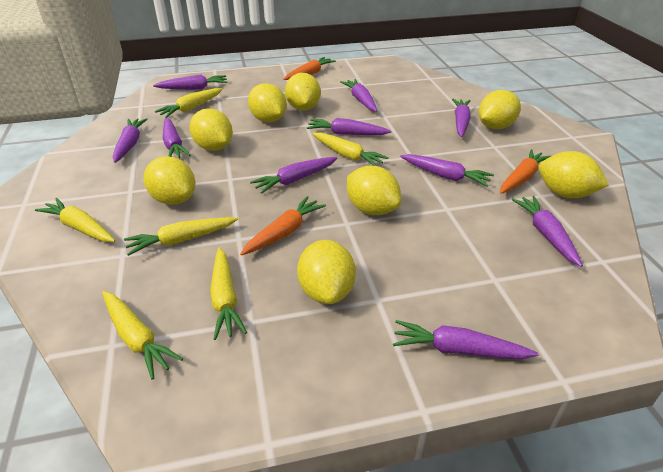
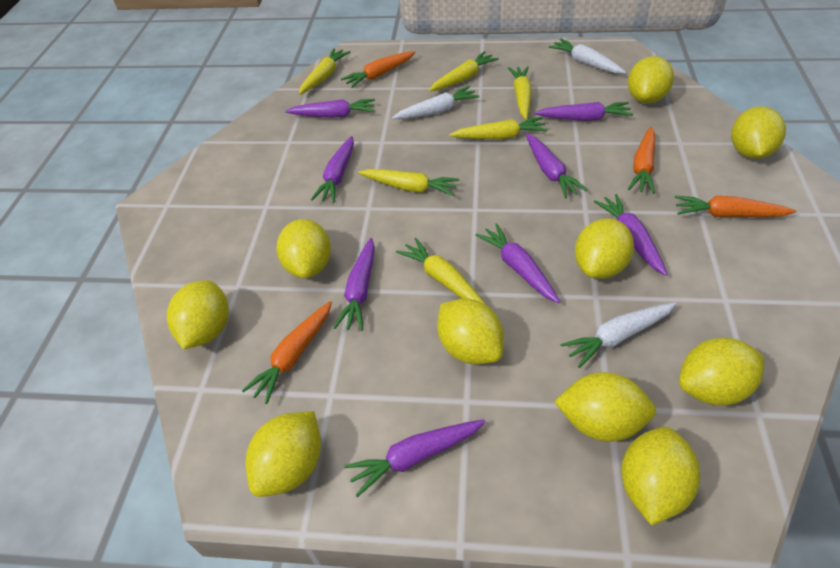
orange carrot: [240,196,326,256] [283,57,336,80] [500,149,551,194] = 3 -> [242,301,332,404] [341,51,416,88] [628,126,655,194] [675,196,797,217] = 4
purple carrot: [113,118,148,163] [153,75,228,90] [163,118,190,158] [250,157,337,194] [307,118,391,135] [340,79,377,112] [393,320,539,359] [400,154,494,187] [452,99,471,137] [512,196,583,267] = 10 -> [285,99,375,118] [311,136,354,203] [334,238,375,331] [344,420,485,497] [475,223,560,303] [526,134,588,198] [535,102,633,121] [594,194,668,276] = 8
white carrot: none = 0 -> [392,86,480,119] [548,38,626,73] [560,302,676,368] = 3
yellow lemon: [143,157,195,205] [189,108,233,151] [248,83,287,122] [285,73,321,111] [297,240,356,304] [347,166,401,215] [479,90,521,129] [539,151,609,198] = 8 -> [167,280,229,349] [246,411,321,497] [276,219,331,278] [437,299,504,364] [554,372,656,442] [575,218,634,279] [621,427,700,525] [628,56,674,104] [679,338,765,405] [731,106,786,159] = 10

